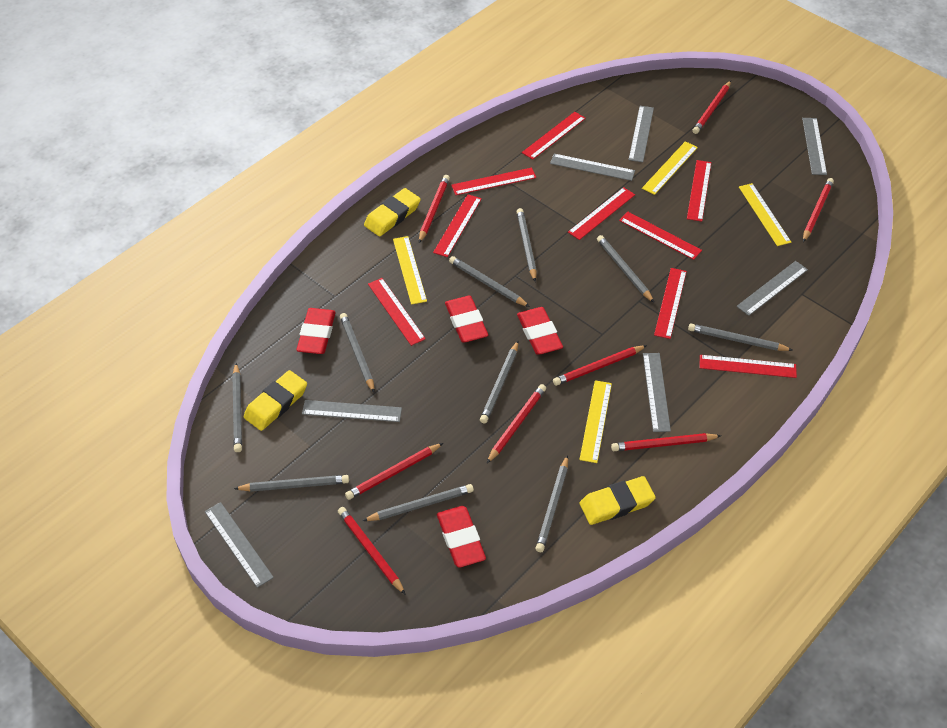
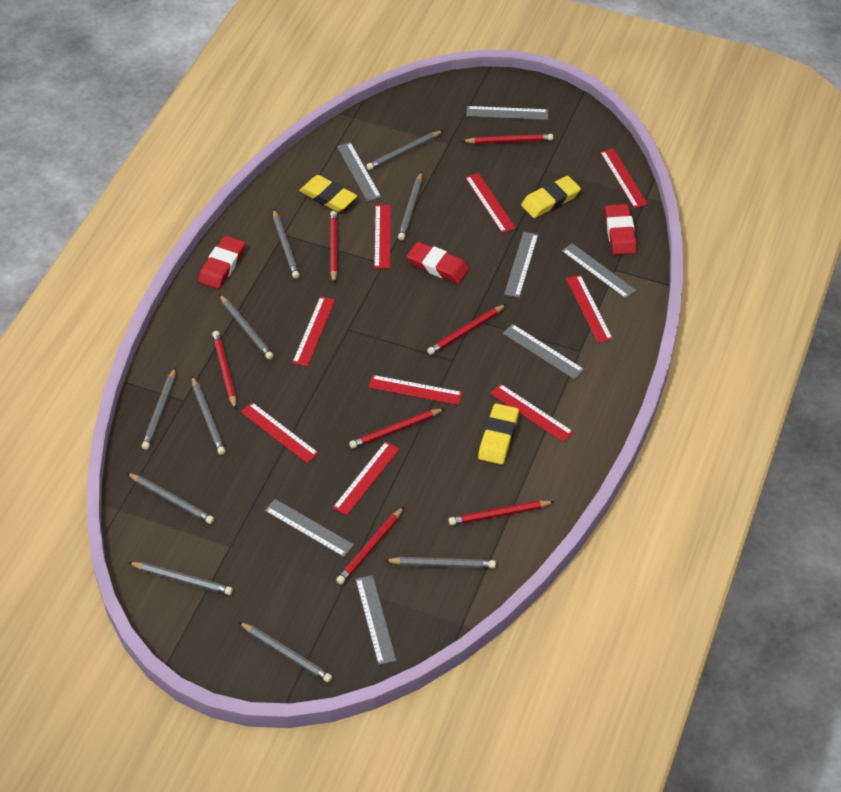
red eraser: [296,308,336,354] [437,506,486,568] [445,296,488,343] [517,307,563,355] = 4 -> [198,236,245,289] [407,242,469,284] [605,204,637,255] = 3
red pencil: [338,507,406,595] [345,443,443,500] [419,175,450,243] [487,384,546,463] [553,345,647,386] [611,433,721,451] [692,81,731,134] [803,178,834,242] = 8 -> [212,331,236,410] [330,211,337,283] [336,507,404,585] [349,408,445,449] [427,304,506,355] [449,501,555,525] [462,134,553,144] = 7
yellow ruler: [393,236,427,305] [579,380,612,463] [642,141,698,195] [739,183,791,246] = 4 -> none = 0

